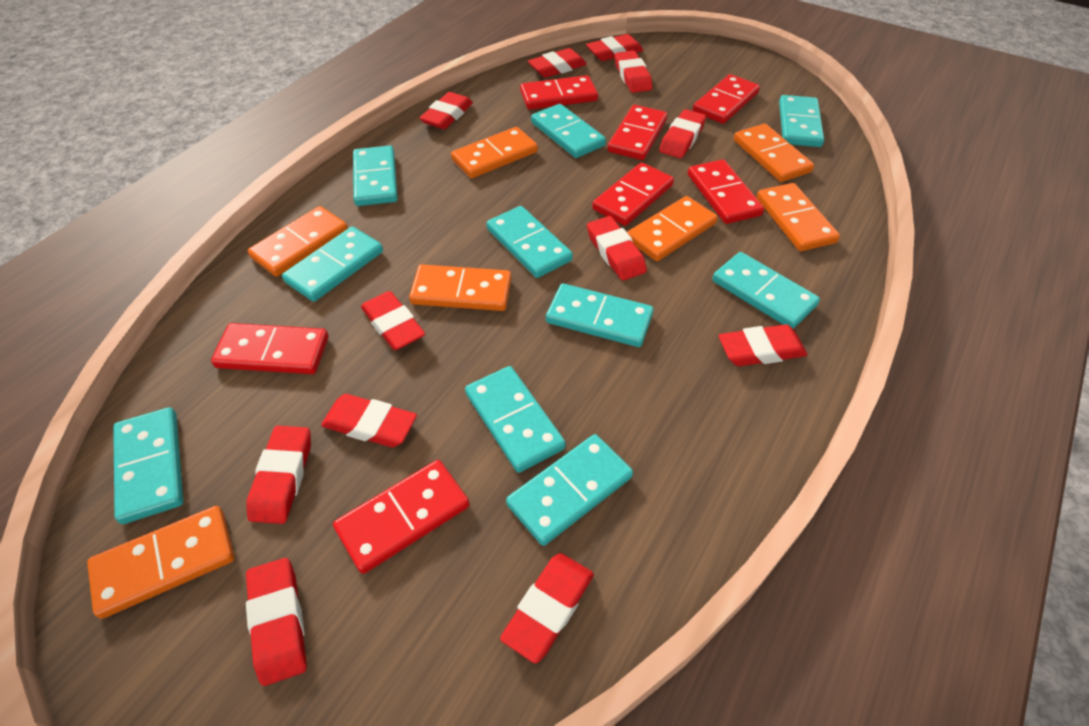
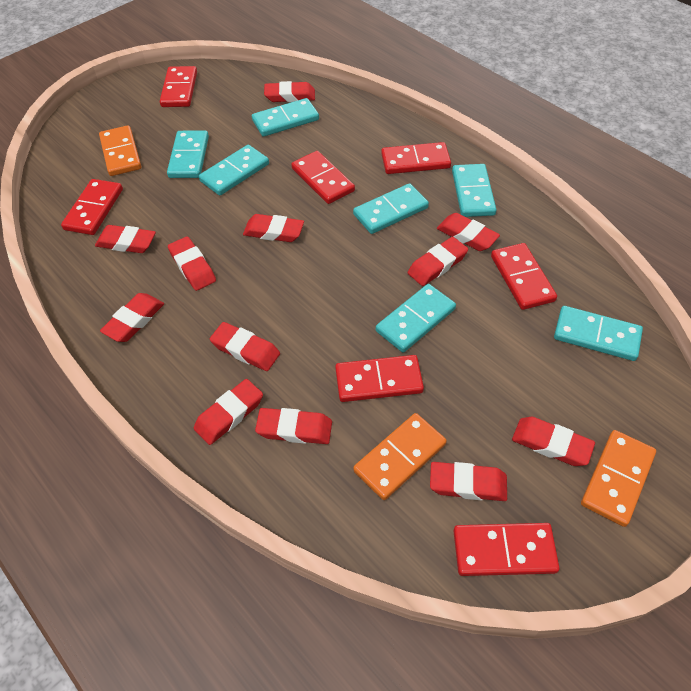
orange domino: [87,506,235,619] [248,206,348,277] [409,264,512,311] [451,127,538,178] [627,196,718,261] [734,124,814,182] [756,183,840,251] = 7 -> [99,125,141,176] [353,413,447,500] [581,430,656,527] = 3
turquoise domino: [113,407,184,524] [282,226,383,302] [353,146,398,206] [465,366,566,473] [486,206,573,278] [506,434,633,546] [531,104,606,158] [546,283,654,347] [712,252,820,329] [779,95,824,147] = 10 -> [167,131,209,178] [199,145,269,196] [252,98,319,137] [353,183,429,234] [376,284,456,352] [452,164,497,217] [554,306,643,361] = 7

